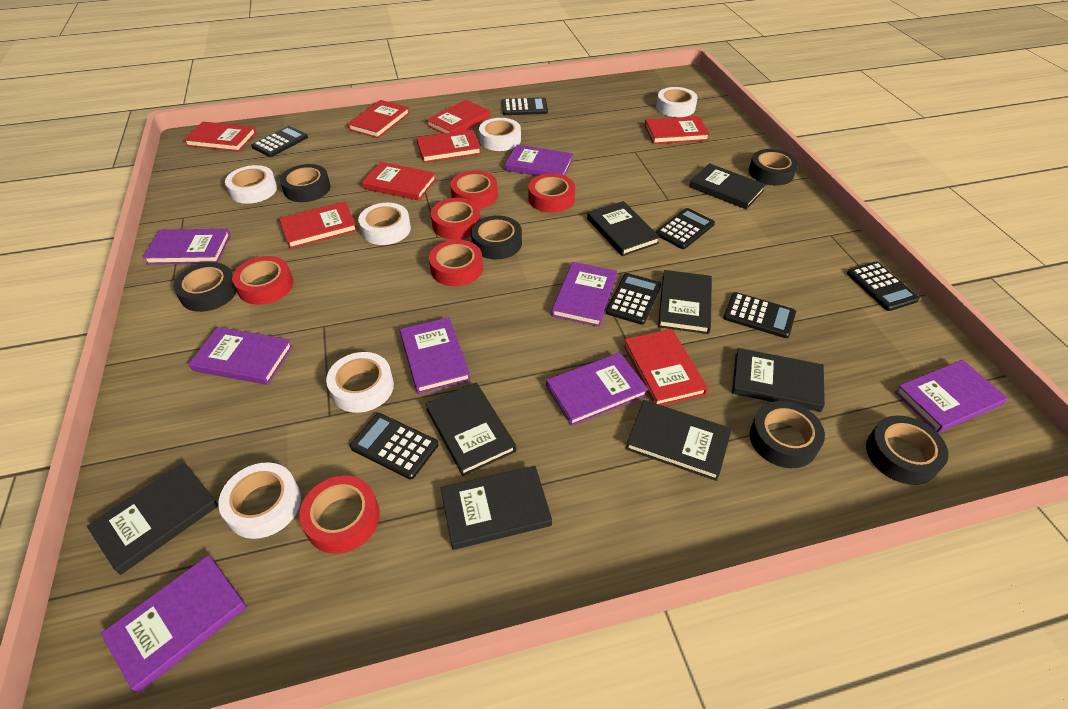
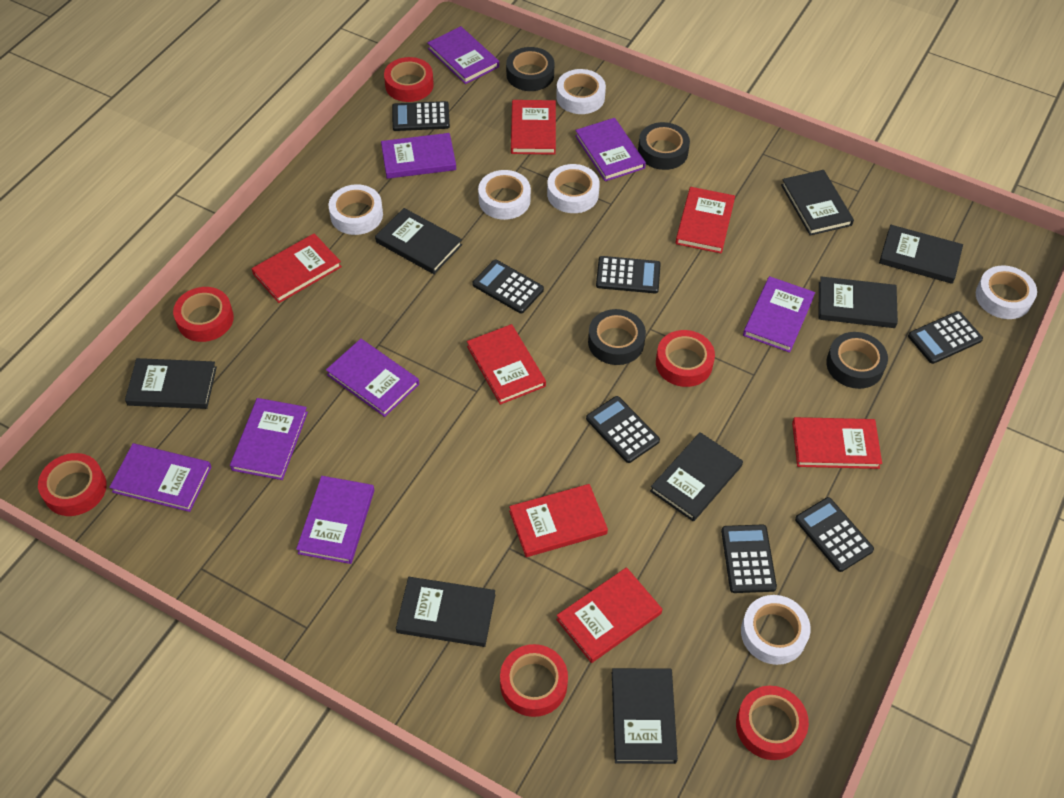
black tape: [173,262,237,312] [280,164,331,202] [471,215,522,259] [749,149,798,185] [750,401,825,468] [866,415,949,485] = 6 -> [506,47,555,91] [588,309,646,365] [638,122,690,170] [826,332,888,389] = 4
red book: [183,122,256,152] [279,201,357,249] [348,100,410,138] [362,162,436,200] [417,129,481,163] [426,100,490,133] [623,329,708,405] [645,116,710,144] = 8 -> [251,233,342,303] [467,324,546,405] [509,484,608,557] [511,100,556,155] [556,567,662,663] [675,187,735,254] [792,417,882,469] = 7

